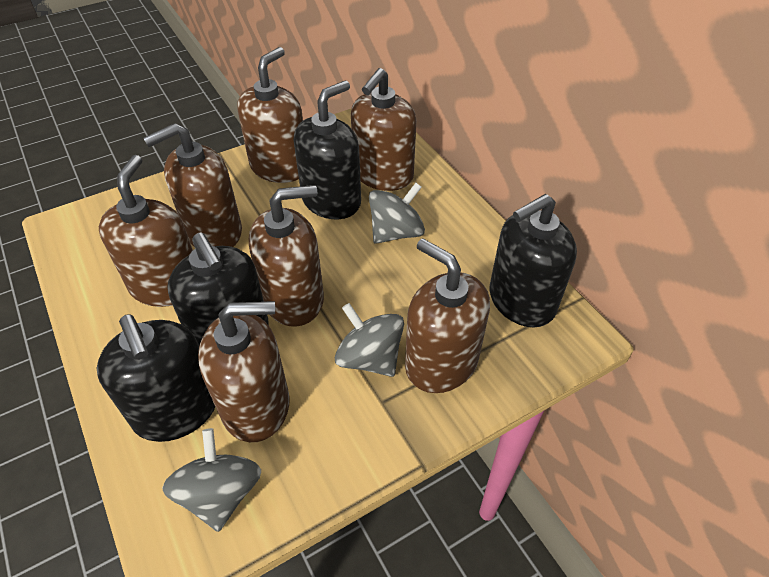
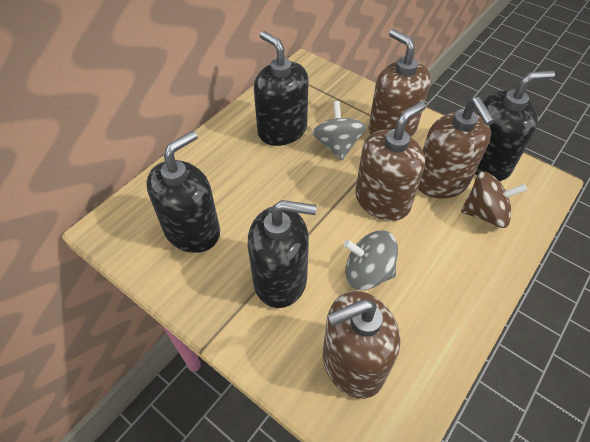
brown soap dispenser: [99,155,193,307] [143,123,242,247] [198,301,289,442] [237,47,303,183] [249,185,324,327] [351,68,416,191] [405,238,490,393] = 7 -> [323,291,400,399] [355,101,426,221] [369,29,431,137] [418,97,495,199] = 4
brown spinning top: none = 0 -> [461,171,527,228] = 1
grey spinning top: [162,428,261,532] [335,303,404,377] [369,183,425,244] = 3 -> [312,101,366,161] [344,231,398,290] = 2

